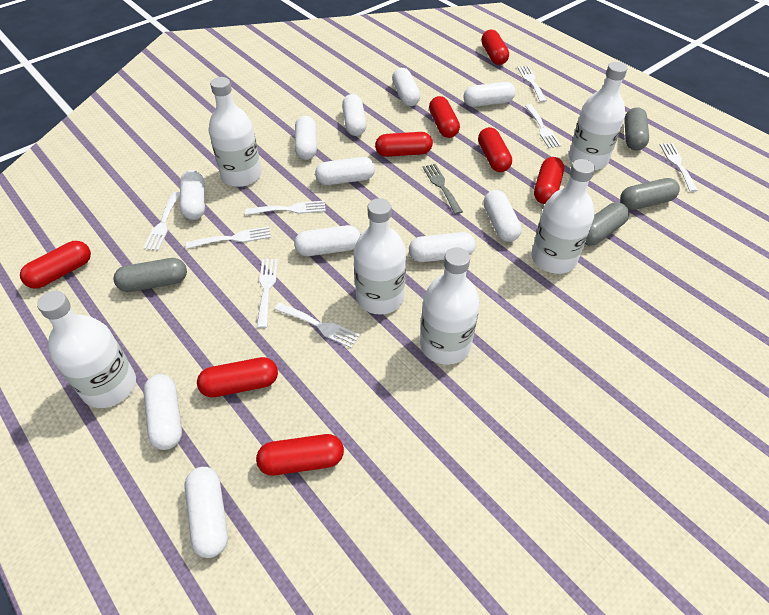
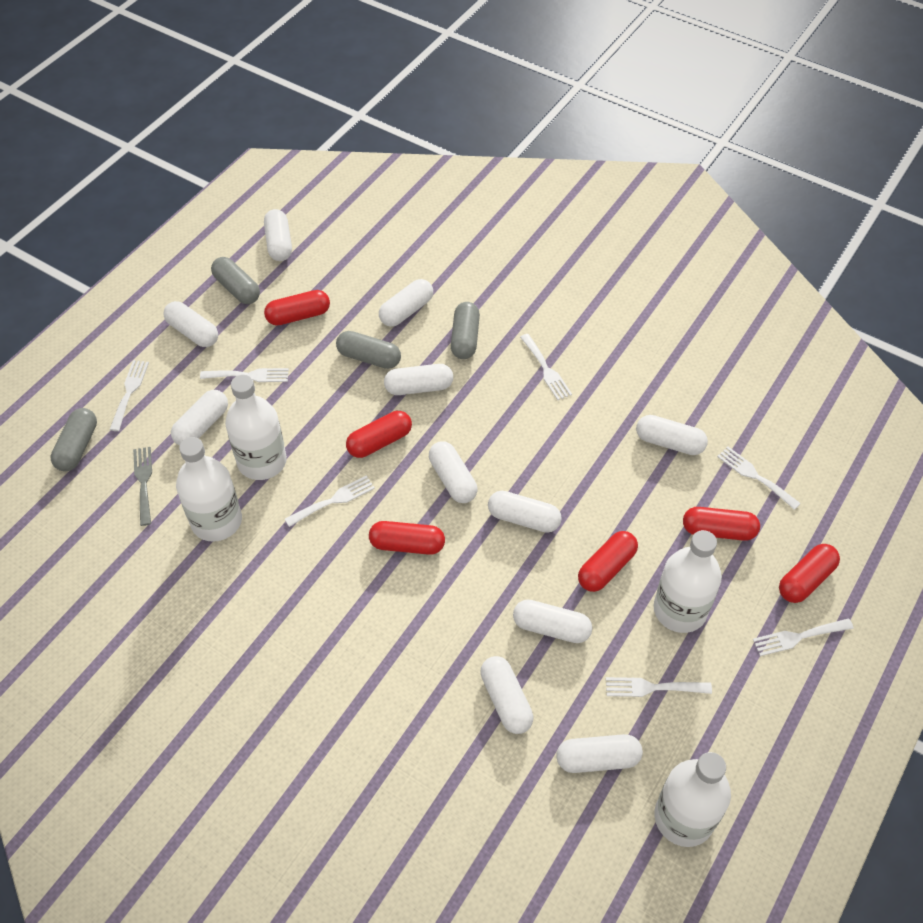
red capsule: [20,241,91,289] [197,357,278,397] [256,434,344,476] [375,132,433,157] [429,96,460,138] [478,127,512,172] [481,30,509,65] [534,157,564,204] = 8 -> [264,290,330,326] [346,411,412,458] [369,521,445,555] [578,531,638,592] [683,507,760,541] [779,544,840,603] = 6
white bottle: [37,291,136,408] [209,77,262,187] [354,198,406,315] [420,247,480,365] [532,159,595,274] [569,62,627,170] = 6 -> [176,437,242,542] [225,375,287,480] [654,530,722,633] [655,752,731,847] = 4
white fork: [143,192,180,251] [186,226,271,249] [245,201,326,215] [257,259,278,328] [274,302,360,348] [517,66,547,103] [525,104,561,148] [660,143,698,192] = 8 -> [109,360,149,431] [200,368,289,382] [285,475,375,527] [520,334,572,400] [606,677,712,697] [717,447,801,510] [753,618,854,656] = 7

